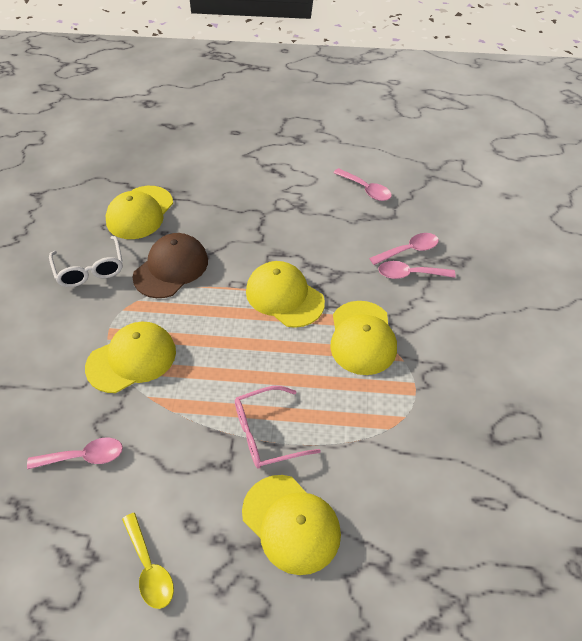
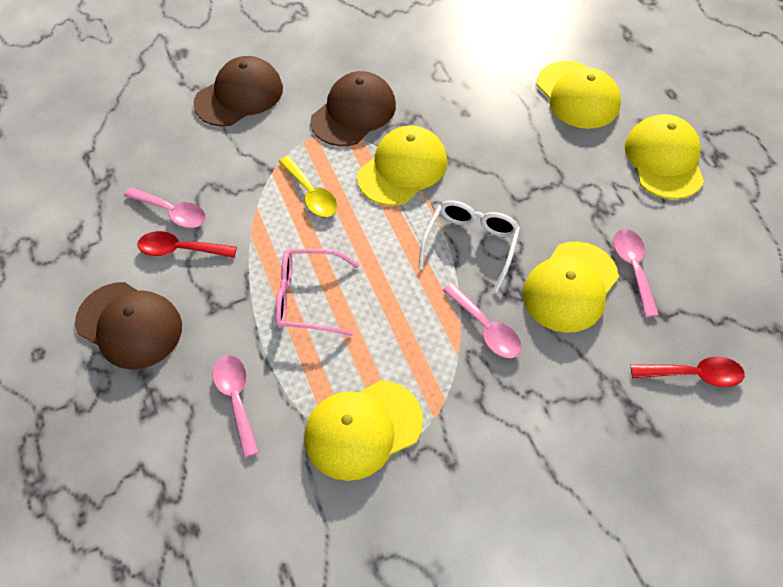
brown cap: [132,233,208,298] = 1 -> [75,282,182,369] [193,56,283,127] [310,71,396,146] = 3
red spoon: none = 0 -> [138,231,237,258] [631,357,745,387] = 2

